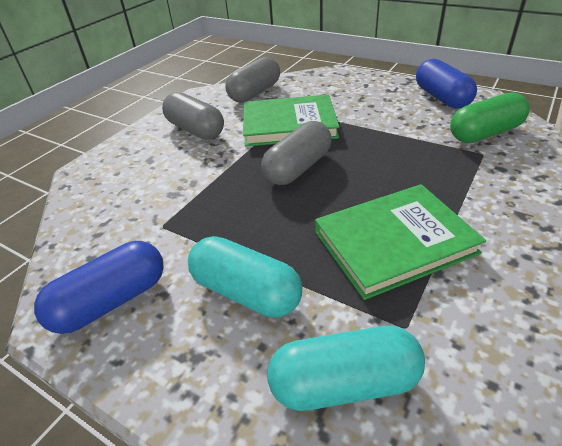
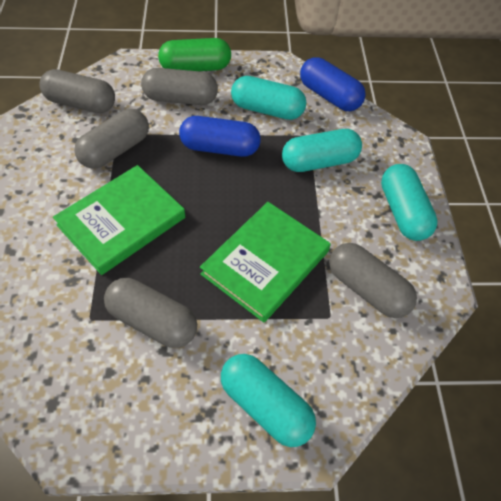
grey capsule: [162,92,224,140] [225,57,280,103] [261,121,332,185] = 3 -> [39,69,115,113] [74,109,149,169] [104,278,197,348] [141,68,218,105] [329,243,417,318] = 5
turquoise capsule: [188,236,302,318] [268,326,425,411] = 2 -> [221,354,316,447] [231,76,306,120] [282,129,362,172] [381,164,438,241] = 4

